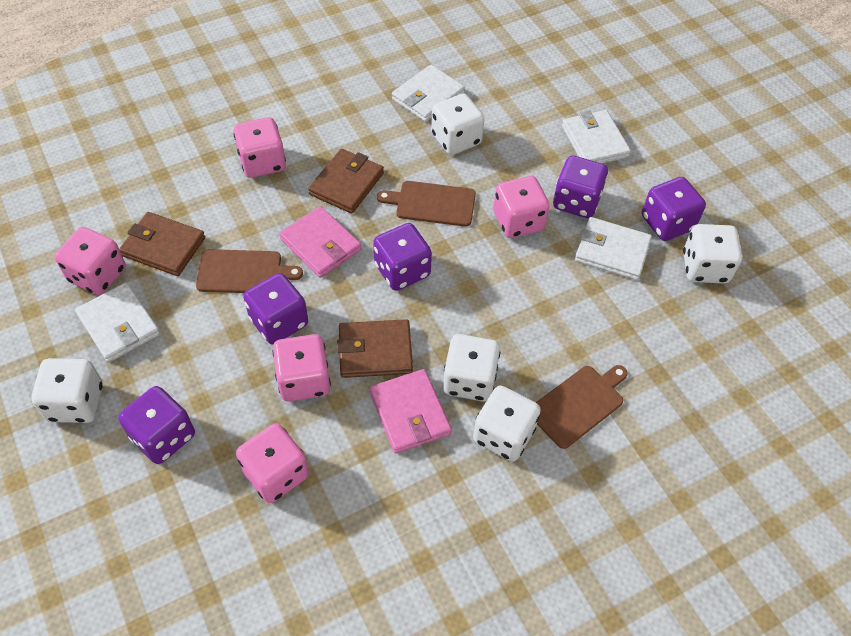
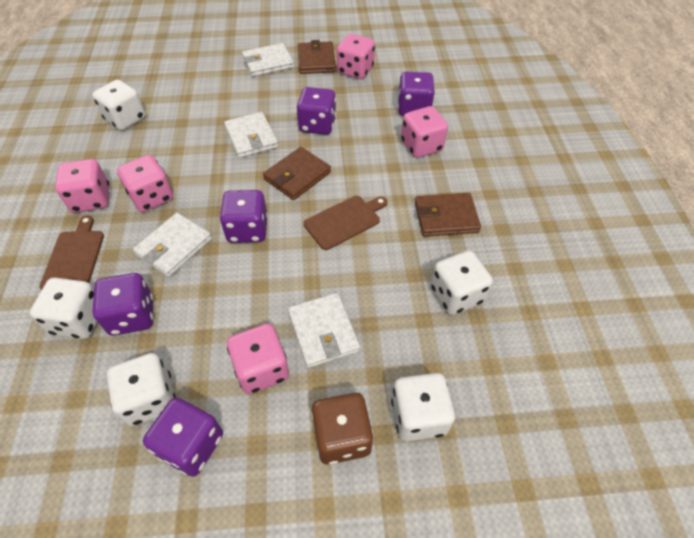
brown cutting board: [196,249,303,293] [377,181,476,227] [536,365,628,449] = 3 -> [40,215,104,290] [304,196,387,250] = 2
brown dice: none = 0 -> [311,393,373,464] = 1
pink wallet: [279,206,361,278] [370,369,452,453] = 2 -> none = 0

